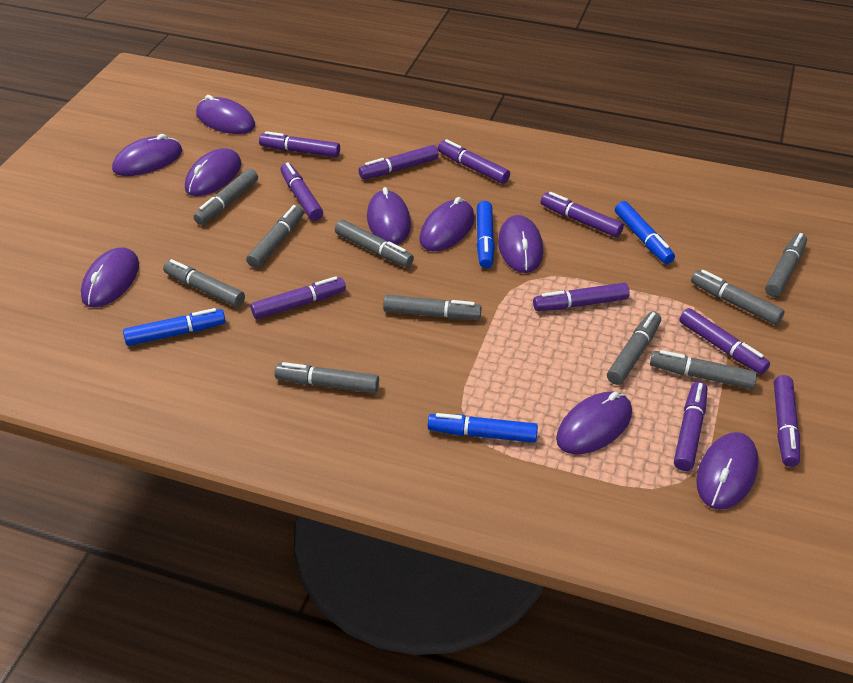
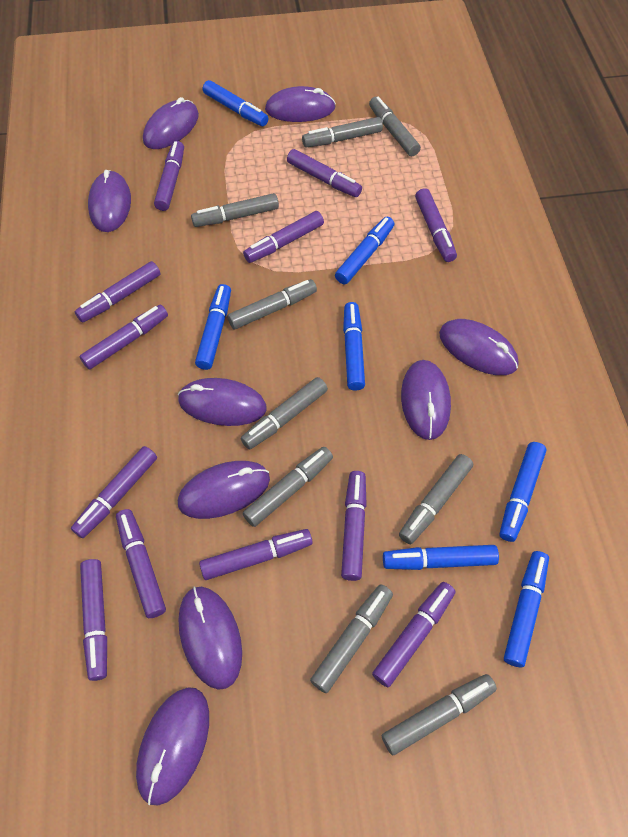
blue marker: [123,308,226,346] [428,413,538,443] [477,201,495,268] [615,201,675,264] = 4 -> [195,284,231,370] [203,80,268,126] [335,217,394,284] [343,302,365,391] [383,545,499,570] [499,442,547,542] [504,551,549,667] = 7
grey marker: [163,259,245,307] [194,168,258,225] [246,205,304,268] [275,362,379,393] [335,220,414,267] [383,295,482,319] [607,312,661,385] [650,350,757,389] [691,270,785,325] [765,233,807,297] = 10 -> [191,193,279,227] [227,279,317,330] [241,377,328,449] [243,447,333,527] [302,117,383,148] [310,584,393,693] [369,96,421,157] [382,674,497,755] [399,454,473,544] = 9
purple marker: [250,276,346,319] [259,131,340,157] [281,162,323,221] [359,145,439,179] [438,139,510,184] [533,283,630,311] [541,192,624,237] [674,381,707,471] [679,308,770,374] [774,375,800,467] = 10 -> [71,446,157,538] [75,261,160,323] [79,305,168,370] [80,559,107,681] [116,509,166,618] [154,141,184,211] [199,529,313,580] [243,211,324,263] [287,149,362,197] [341,471,367,581] [372,582,455,687] [415,188,457,262] = 12

